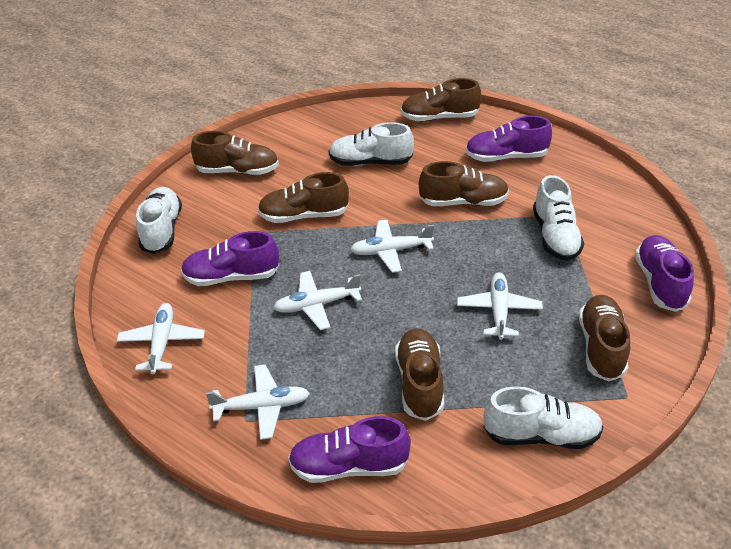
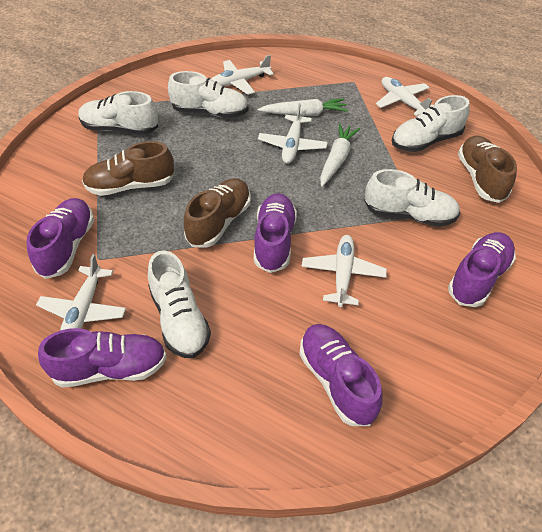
brown shoe: [191,131,279,175] [258,172,349,223] [395,328,444,421] [400,78,481,121] [419,161,509,206] [579,295,630,381] = 6 -> [82,141,175,196] [184,178,251,248] [458,136,517,203] = 3
purple shoe: [181,231,279,286] [288,416,411,483] [465,116,552,162] [635,235,694,312] = 4 -> [26,198,94,279] [38,328,167,388] [254,193,297,273] [299,324,383,426] [448,232,516,307] = 5
white carrot: none = 0 -> [258,98,348,116] [320,124,360,187] = 2
white shoe: [136,187,182,254] [328,122,414,166] [484,386,603,449] [533,175,584,261] = 4 -> [78,91,158,135] [148,251,211,358] [168,71,248,118] [364,169,460,227] [392,95,470,152] = 5

